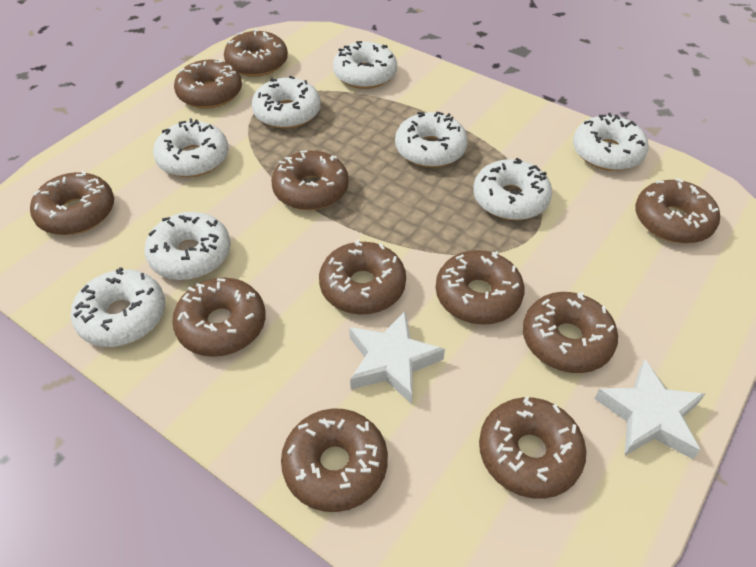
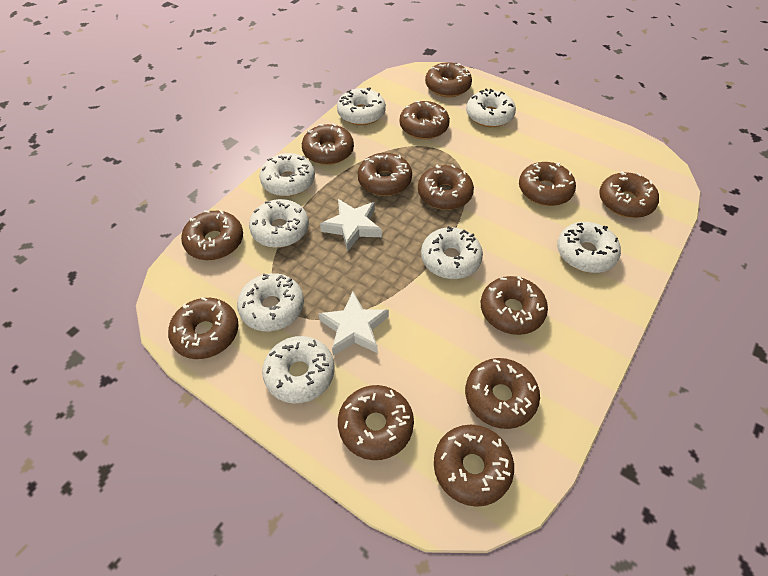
brown donut: [30,171,114,235] [172,278,265,357] [174,59,242,109] [224,29,288,77] [271,150,349,210] [281,408,388,512] [319,240,406,315] [436,250,525,325] [479,397,586,499] [523,292,618,373] [635,178,720,243] = 11 -> [168,297,239,359] [181,210,243,260] [302,123,354,165] [338,385,414,460] [358,153,412,196] [400,101,450,139] [418,164,474,210] [425,62,472,97] [434,425,514,507] [465,358,540,429] [481,276,548,335] [519,162,576,206] [599,171,659,218] = 13

